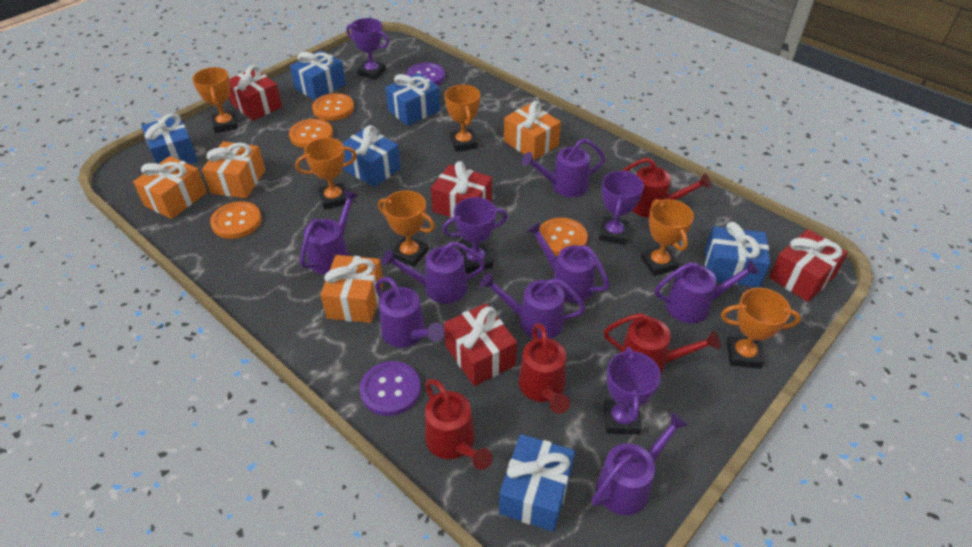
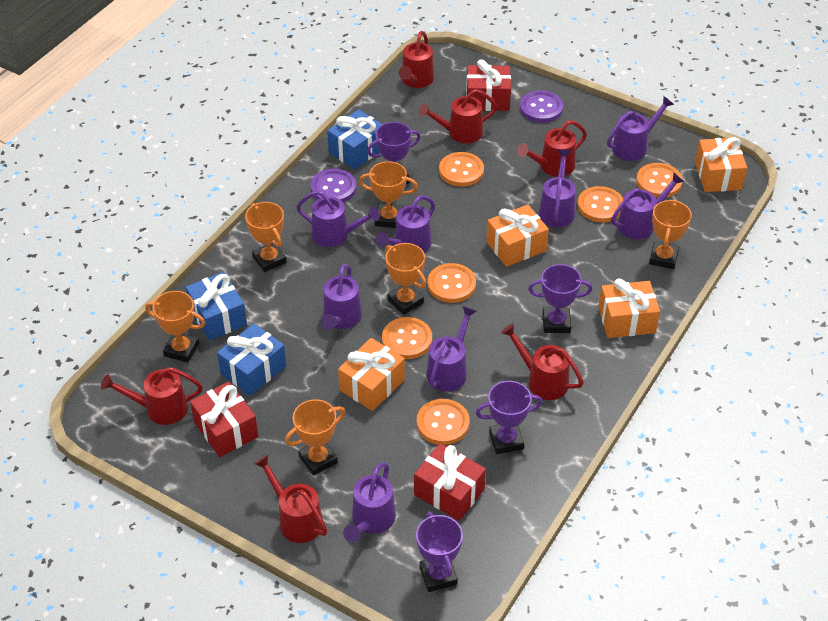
blue gift: [141,113,198,164] [290,50,346,100] [342,125,401,187] [385,73,441,126] [499,434,575,532] [705,222,770,287] = 6 -> [186,272,247,340] [217,323,286,396] [327,109,383,169] = 3
orange button: [210,201,262,239] [289,119,333,148] [312,93,354,121] [538,218,588,256] = 4 -> [382,317,432,359] [417,399,470,445] [428,263,476,303] [439,152,484,187] [578,186,623,222] [636,163,683,198] = 6
red gift: [229,65,282,121] [431,161,492,218] [444,303,517,386] [769,229,848,302] = 4 -> [190,382,258,457] [414,443,486,521] [466,59,511,111] = 3
red watering can: [425,379,493,470] [518,323,570,414] [604,313,720,373] [622,157,711,218] = 4 -> [101,367,203,425] [254,454,327,543] [399,31,434,88] [419,89,497,143] [501,323,584,400] [517,120,587,177] = 6

